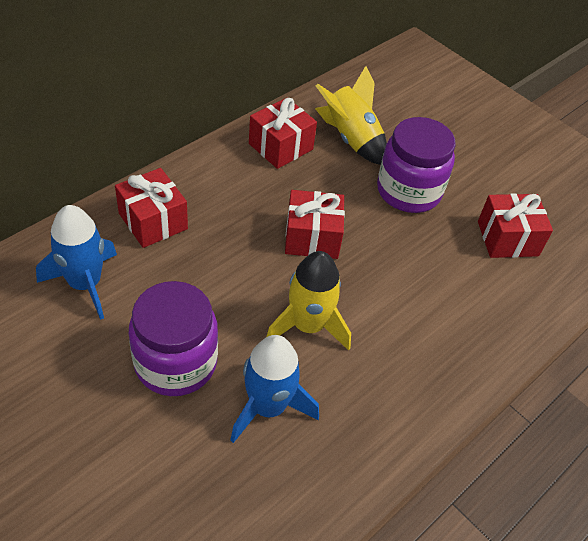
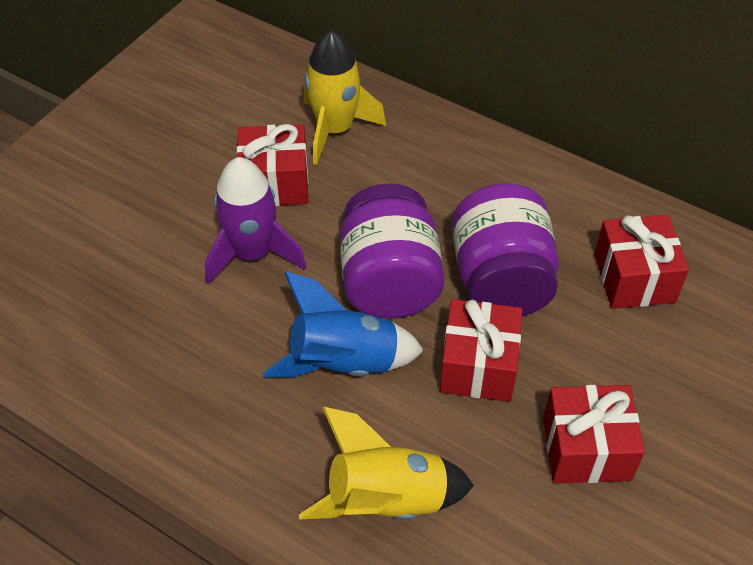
blue rocket: [36,205,117,320] [230,335,319,443] = 2 -> [263,272,424,377] = 1
purple rocket: none = 0 -> [205,157,306,285] = 1

